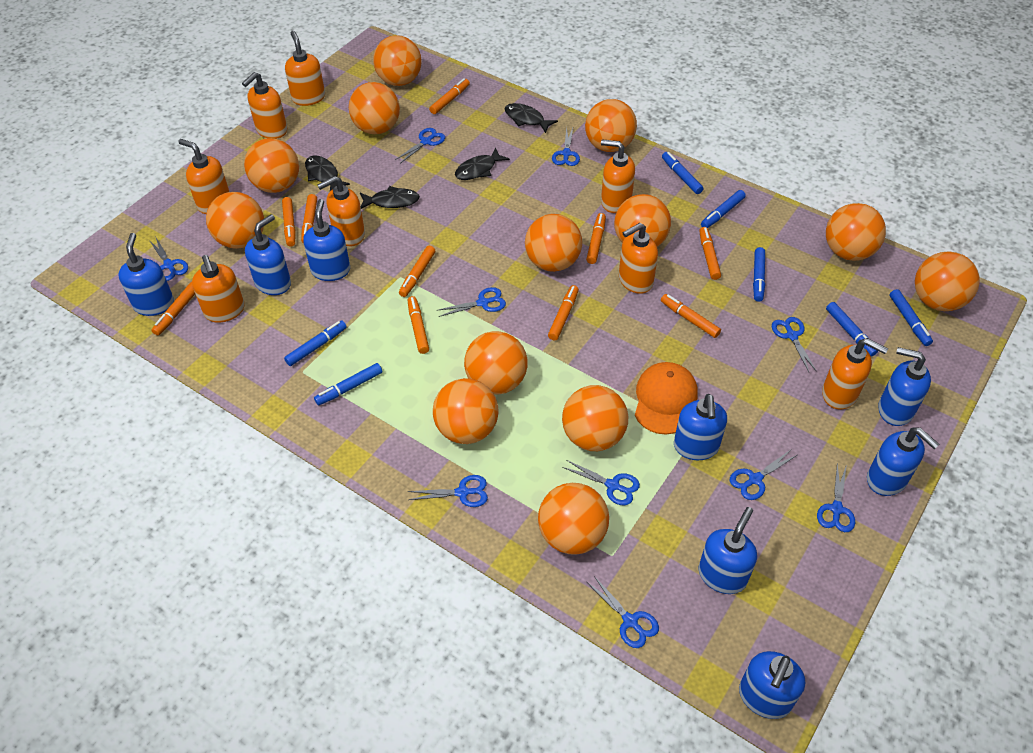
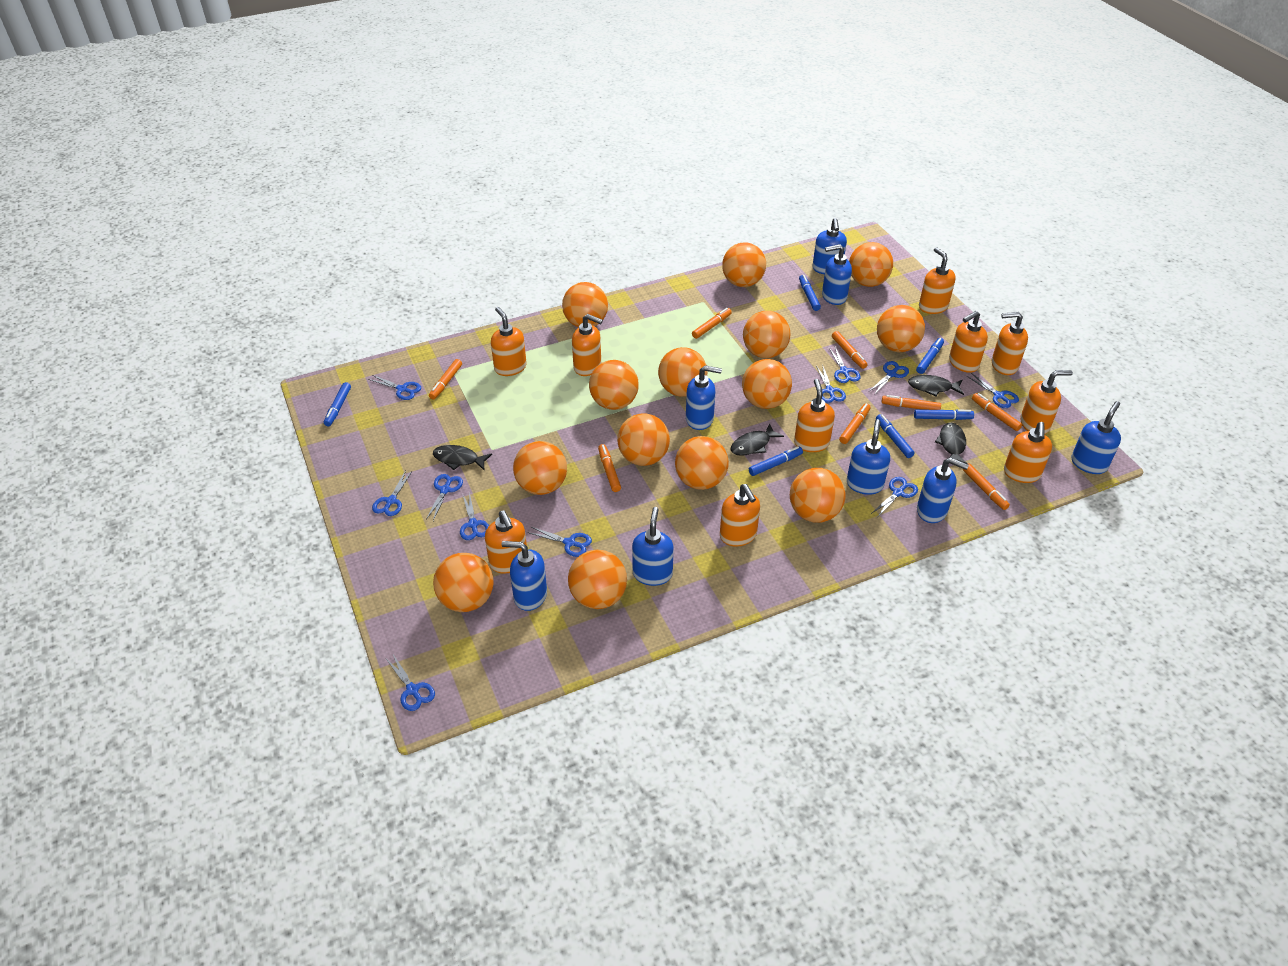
blue marker: [284,320,347,366] [314,363,382,405] [662,152,703,194] [701,190,746,228] [753,247,765,302] [826,302,878,356] [890,289,933,346] = 7 -> [324,382,351,426] [749,446,803,476] [799,275,821,311] [876,414,915,458] [914,409,974,420] [916,338,944,374] = 6
blue scissors: [149,236,188,281] [395,128,445,163] [408,475,488,507] [437,287,506,317] [552,127,580,166] [562,460,640,505] [587,576,659,648] [730,450,797,500] [772,317,817,372] [817,464,855,532] = 10 -> [368,375,421,400] [372,470,412,516] [386,655,435,711] [426,474,463,521] [460,492,489,540] [527,527,592,557] [816,364,846,403] [829,347,861,383] [870,361,909,395] [871,477,918,518] [967,373,1019,408] = 11
orange ball: [206,192,264,249] [244,138,299,193] [349,82,400,134] [373,35,422,86] [433,378,499,444] [464,331,528,394] [525,214,582,272] [538,483,609,555] [562,385,628,451] [585,99,637,152] [614,194,671,247] [826,203,886,261] [915,252,980,311] = 13 -> [433,553,494,612] [513,441,567,495] [562,282,608,328] [568,550,627,609] [589,360,639,410] [617,414,670,466] [658,347,707,397] [675,436,729,490] [722,243,766,287] [742,359,792,409] [743,311,790,358] [790,468,846,523] [849,242,893,287] [877,305,925,352] = 14
orange cap: [635,362,698,434] = 1 -> none = 0
orange marker: [152,282,195,335] [282,197,296,247] [301,194,317,244] [399,246,435,297] [408,296,429,354] [429,78,470,114] [548,285,579,340] [586,213,606,264] [661,294,721,338] [699,227,721,280] = 10 -> [429,359,462,399] [598,444,621,492] [692,308,732,339] [832,331,868,369] [839,403,871,444] [882,395,941,410] [963,463,1010,510] [972,393,1022,431] = 8
orange soap dispenser: [179,139,229,214] [192,255,245,323] [242,72,287,139] [285,31,325,106] [317,176,365,246] [601,139,635,213] [619,223,658,294] [822,338,888,410] = 8 -> [485,511,527,573] [491,307,527,376] [572,314,603,376] [720,484,760,547] [794,379,835,452] [919,247,956,314] [949,311,988,373] [992,312,1028,375] [1004,422,1052,483] [1020,370,1073,435] = 10

